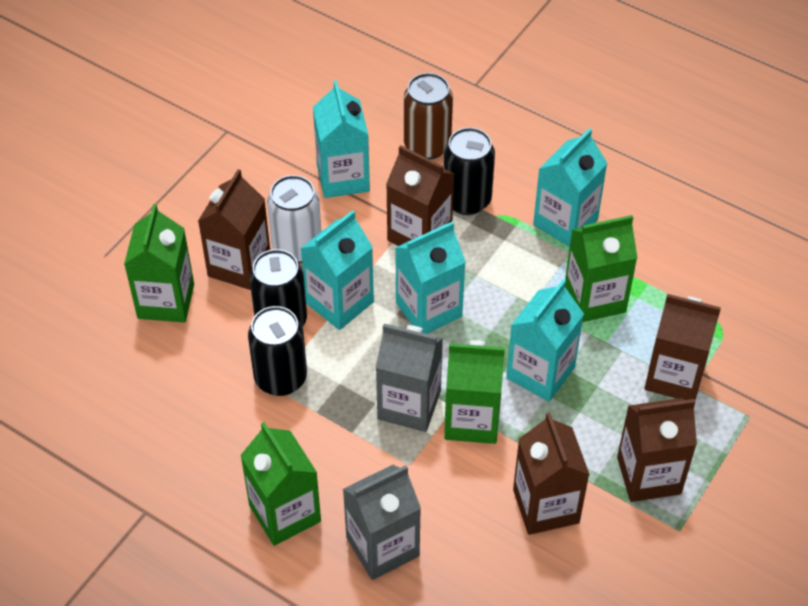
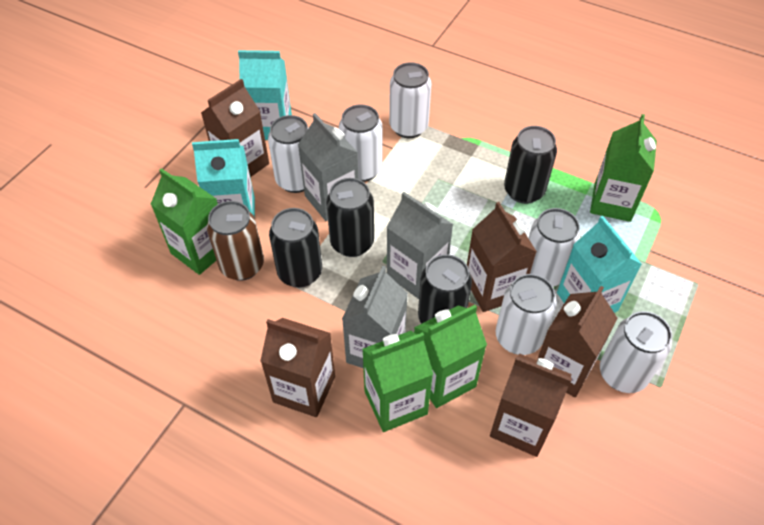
black can: [248,306,307,396] [250,249,307,327] [444,127,495,215] = 3 -> [269,208,322,288] [326,178,374,257] [418,254,472,324] [504,126,557,204] = 4
grey carton: [343,465,421,580] [376,324,443,432] = 2 -> [298,113,359,221] [342,266,408,368] [387,192,453,299] = 3
turquoise carton: [300,210,374,330] [313,80,370,198] [395,221,466,334] [506,280,584,402] [533,128,607,247] = 5 -> [192,139,255,218] [238,50,292,140] [557,216,642,313] = 3
white can: [267,175,321,263] = 1 -> [268,115,308,193] [339,104,382,182] [389,62,431,138] [496,274,557,355] [529,208,581,287] [600,311,672,393] = 6

